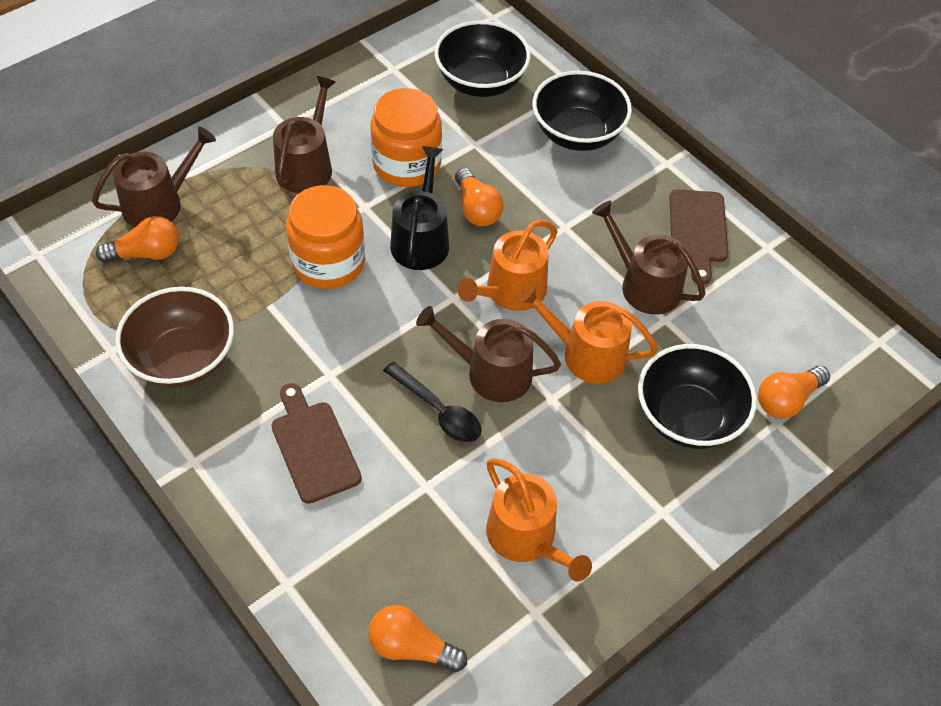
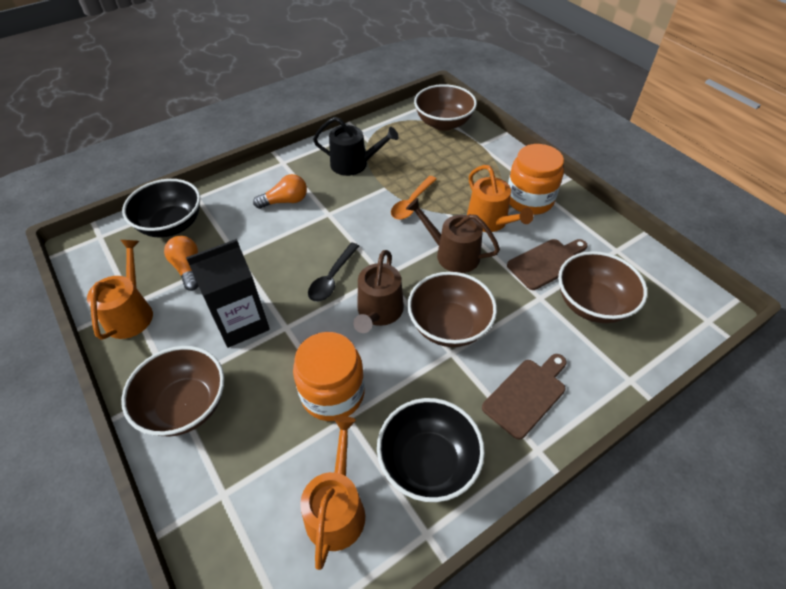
black bowl: [434,21,531,97] [533,71,632,151] [638,344,757,449] = 3 -> [122,179,201,237] [377,398,485,502] = 2
black carton: none = 0 -> [186,239,270,348] = 1
brown bowl: [115,287,234,388] = 1 -> [121,346,224,437] [407,272,497,347] [414,84,477,131] [558,251,648,323] = 4
brown watering can: [92,127,216,227] [273,76,336,193] [416,306,561,402] [592,201,706,315] = 4 -> [353,250,404,333] [406,198,500,273] = 2
orange light bulb: [96,216,179,263] [369,605,467,672] [455,168,504,226] [758,366,830,419] = 4 -> [164,236,199,291] [253,174,307,209] = 2
orange spoon: none = 0 -> [391,176,437,220] = 1

